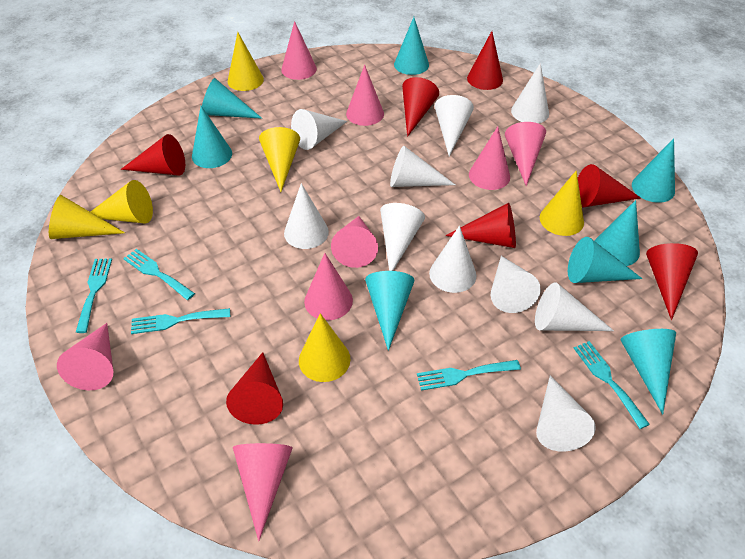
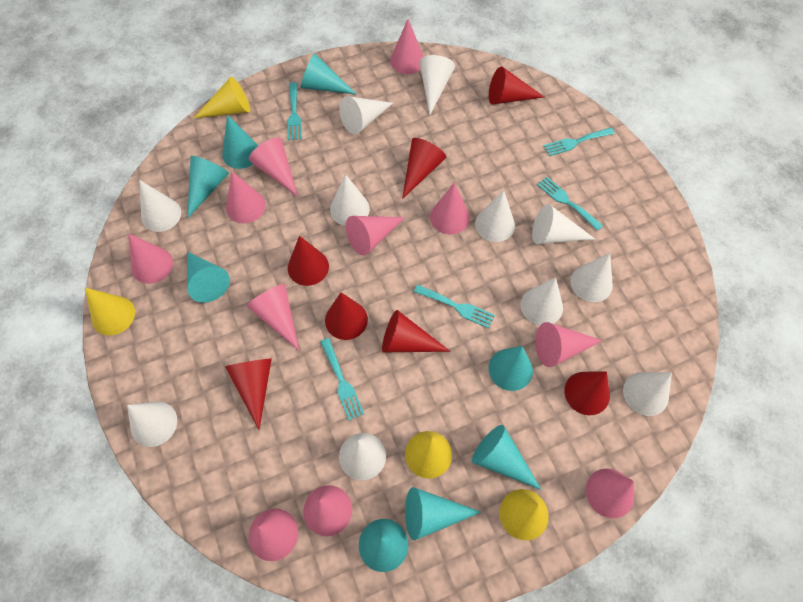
pink cone: [57,323,113,390] [233,443,292,541] [281,21,317,80] [304,253,353,320] [331,216,378,268] [346,65,384,126] [469,126,510,190] [505,122,546,186] = 8 -> [128,234,173,284] [226,171,266,223] [247,284,299,350] [249,137,298,197] [249,509,298,561] [303,485,352,536] [346,216,405,256] [390,19,424,74] [430,182,470,234] [535,322,602,367] [586,469,634,518] = 11
white cone: [284,183,329,249] [291,109,347,150] [380,203,425,271] [390,146,455,187] [429,226,476,293] [435,95,474,157] [491,256,541,313] [511,63,549,123] [535,282,614,331] [536,375,596,452] = 10 -> [127,402,177,447] [139,180,181,232] [330,174,370,226] [339,96,393,134] [339,433,386,481] [419,55,455,115] [475,190,515,242] [521,277,563,325] [532,204,595,244] [571,253,613,302] [623,372,672,416] = 11
yellow cone: [49,195,125,239] [91,180,153,224] [228,32,264,91] [259,127,300,192] [299,313,350,382] [540,170,584,236] = 6 -> [85,288,135,336] [194,77,250,118] [405,431,452,479] [500,489,549,540] = 4

